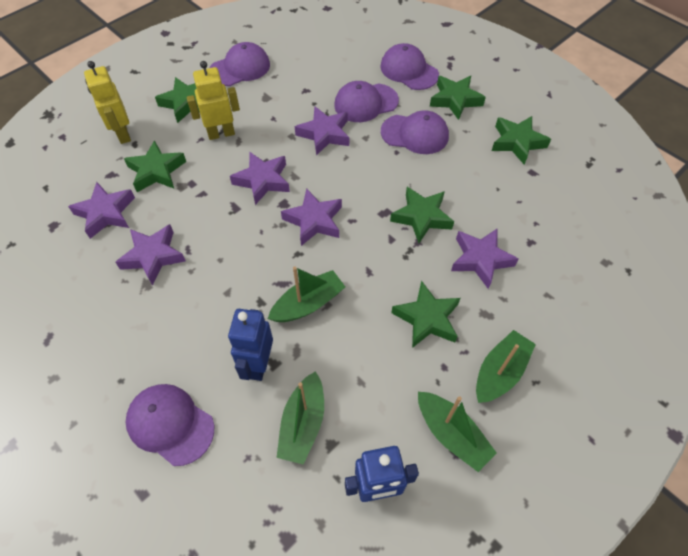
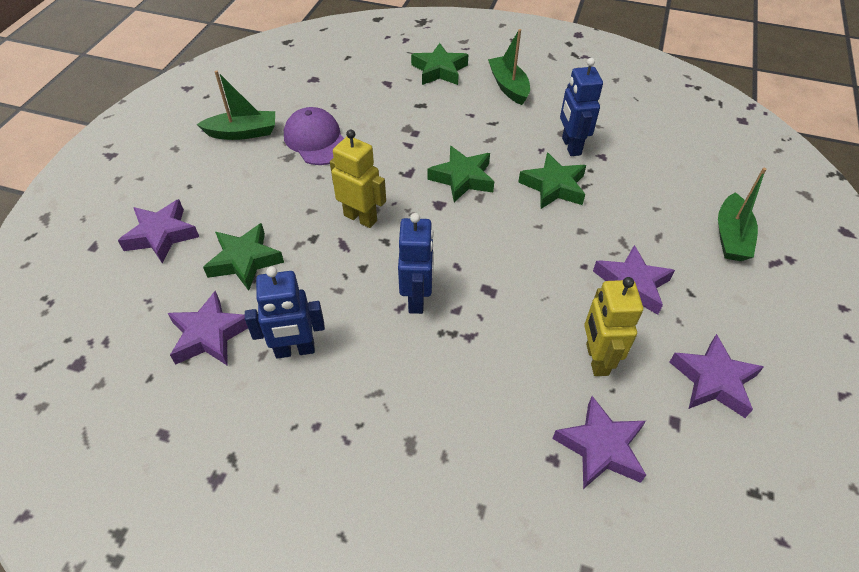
blue robot: [228,309,273,381] [345,446,419,502] = 2 -> [245,266,325,359] [398,213,434,314] [560,58,603,156] = 3
green boat: [268,267,345,322] [276,371,324,465] [418,392,497,472] [476,330,536,403] = 4 -> [197,70,275,140] [488,29,530,105] [718,168,766,261] = 3
green star: [124,140,186,192] [155,77,200,123] [390,187,454,243] [392,281,460,348] [430,76,486,120] [492,116,551,164] = 6 -> [203,223,284,291] [411,43,469,85] [427,146,494,202] [518,152,586,209] = 4
purple cap: [125,384,214,466] [210,42,270,86] [334,81,399,122] [380,43,439,90] [381,110,449,154] = 5 -> [284,107,344,165] = 1
purple star: [68,182,135,239] [115,224,186,285] [230,152,290,205] [281,188,342,246] [295,106,349,155] [451,228,519,289] = 6 -> [118,199,199,264] [168,290,248,366] [552,396,646,489] [593,245,675,315] [670,334,764,418] = 5

